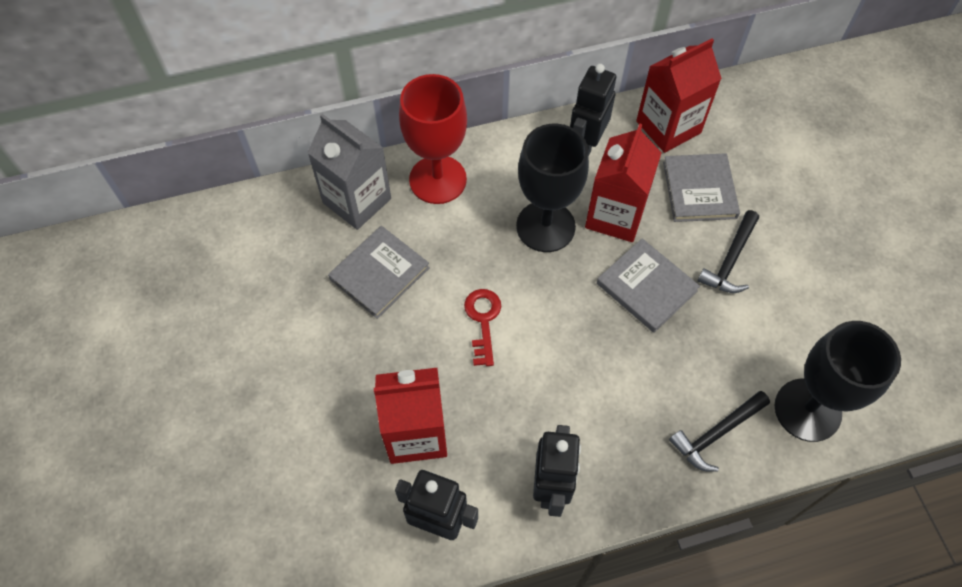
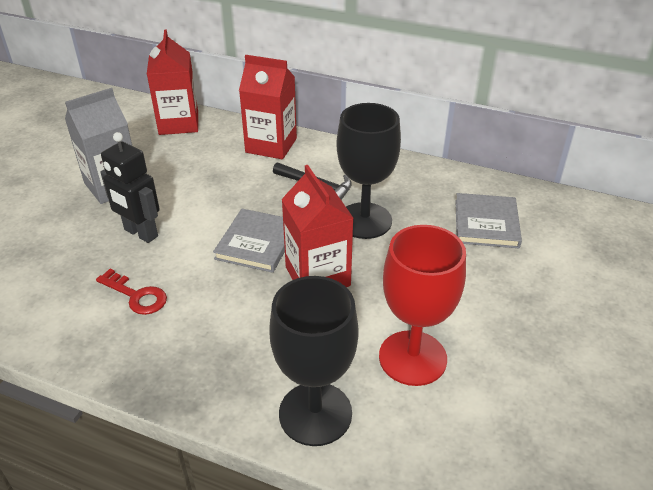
black hammer: [669,391,770,472] [697,210,759,293] = 2 -> [273,163,352,200] = 1
black robot: [395,470,478,540] [533,425,581,517] [570,64,616,157] = 3 -> [100,132,160,243] = 1
grey book: [328,226,430,319] [597,238,700,333] [663,153,740,222] = 3 -> [213,209,285,273] [455,193,522,248] = 2

